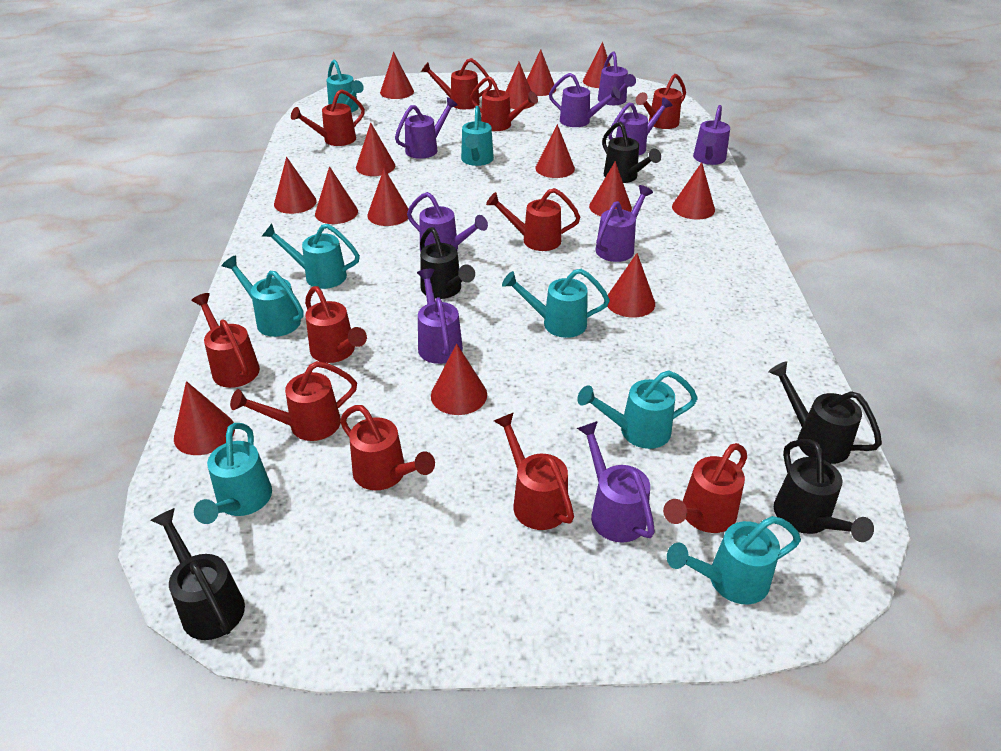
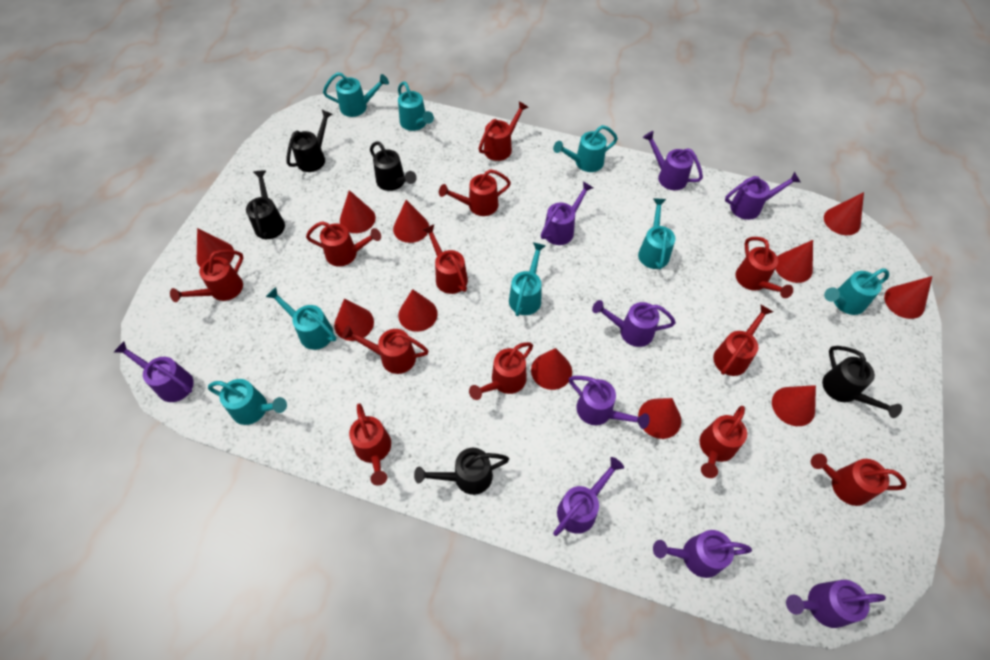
red cone: [174,381,235,455] [274,157,317,214] [315,166,358,224] [356,122,395,176] [367,168,408,226] [380,52,414,99] [431,344,487,415] [506,62,535,109] [527,49,556,96] [535,124,575,178] [583,42,610,88] [589,161,632,216] [607,253,655,318] [672,162,715,220] = 14 -> [197,228,234,267] [334,298,374,341] [340,190,376,233] [393,200,429,243] [398,289,438,332] [531,348,572,390] [638,398,681,439] [772,385,816,426] [775,240,813,283] [824,192,864,235] [884,276,932,319] = 11
red watering can: [191,293,260,388] [230,361,357,441] [291,89,365,146] [305,286,367,363] [340,405,435,490] [421,58,492,109] [470,76,538,131] [486,188,580,251] [494,412,574,530] [636,74,686,129] [663,443,747,533] = 11 -> [170,250,243,302] [306,221,381,266] [342,325,429,374] [349,403,391,486] [422,225,468,294] [439,169,511,216] [469,342,533,400] [478,101,529,161] [700,406,747,478] [713,304,773,376] [735,237,793,298] [811,453,906,506] = 12

